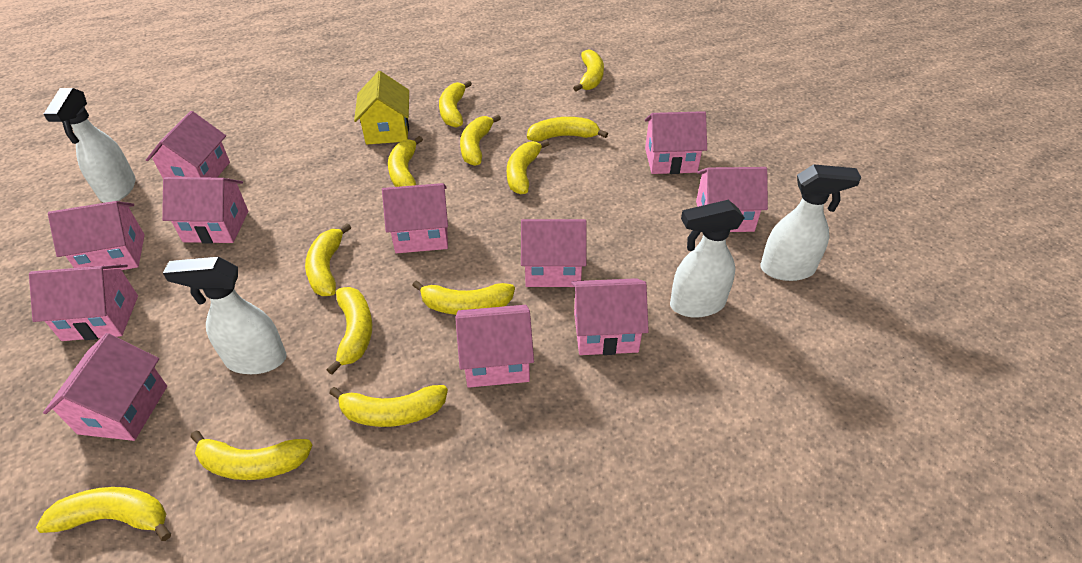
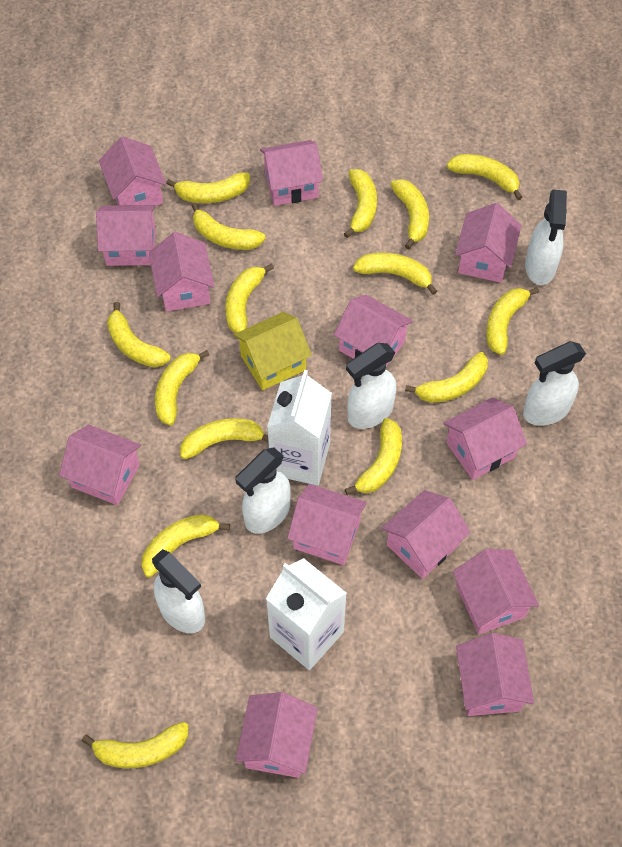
pink house: [29,264,138,341] [43,333,167,441] [48,201,145,270] [146,111,230,178] [162,177,248,244] [382,183,448,253] [455,305,534,388] [521,219,587,287] [571,278,649,355] [645,111,707,174] [696,167,768,232] = 11 -> [59,425,141,505] [96,205,156,266] [99,136,166,206] [149,232,214,312] [236,692,318,778] [260,140,323,206] [287,484,367,565] [334,295,413,366] [381,490,471,579] [443,397,527,480] [453,549,539,635] [455,203,522,283] [456,633,534,716] = 13
white carton: none = 0 -> [266,558,347,670] [267,370,332,485] = 2
white spray bottle: [43,88,136,203] [163,257,287,374] [670,200,744,318] [760,164,861,281] = 4 -> [152,549,205,633] [235,447,291,534] [346,343,396,429] [523,341,586,426] [525,190,567,285] = 5
yellow banana: [36,487,171,541] [191,430,312,480] [305,223,351,296] [327,287,372,375] [329,385,448,427] [388,136,423,187] [412,281,515,315] [439,81,472,128] [460,115,501,166] [507,140,549,194] [527,117,608,142] [573,49,604,91] = 12 -> [82,722,189,768] [107,302,171,367] [141,514,230,578] [155,350,209,425] [166,173,250,203] [180,418,268,459] [191,202,266,250] [225,263,274,333] [344,169,377,238] [345,418,402,495] [353,252,437,295] [391,179,429,249] [405,352,488,403] [447,154,523,200] [486,287,539,355] = 15

